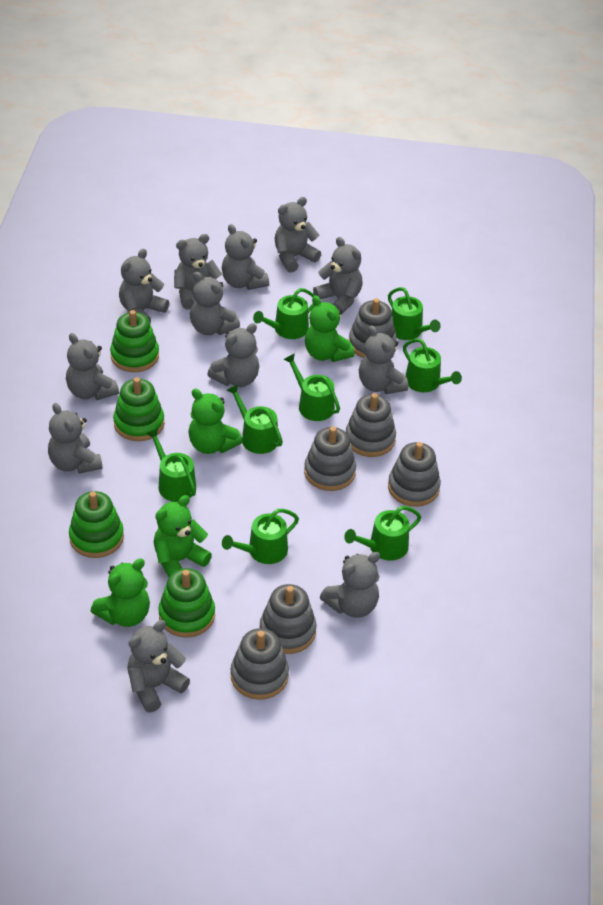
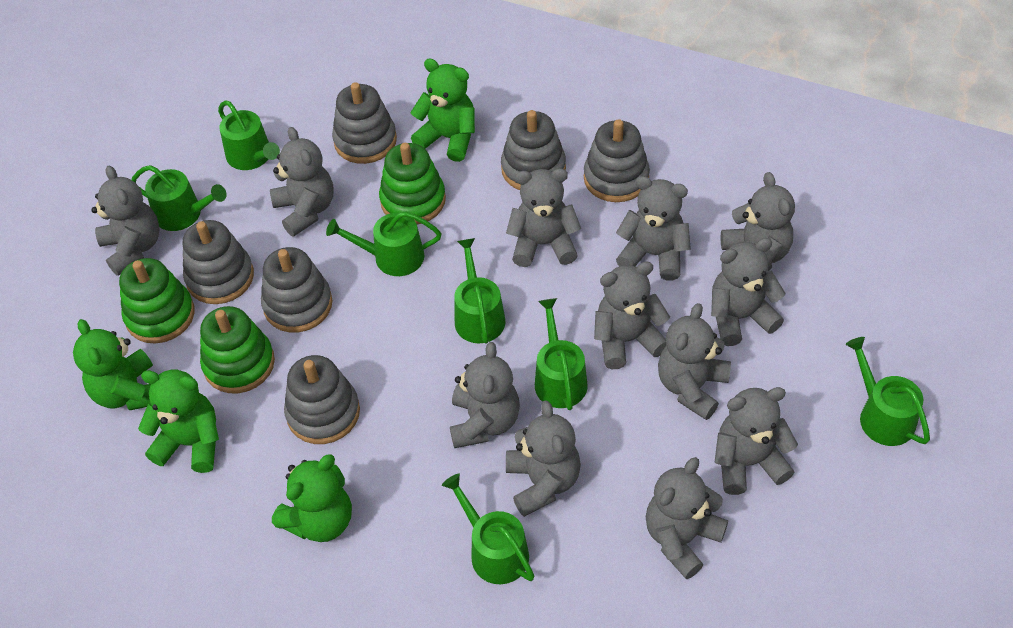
green stacking toy: [69,491,124,558] [110,310,159,372] [113,377,164,441] [158,568,215,638] = 4 -> [119,258,194,344] [200,306,275,393] [379,143,446,224] = 3
green watering can: [146,428,196,502] [222,509,299,564] [227,384,283,454] [253,288,315,339] [283,353,340,421] [344,506,421,561] [388,287,441,340] [403,338,462,392] = 8 -> [132,165,227,231] [218,100,280,170] [326,211,441,276] [442,474,534,584] [454,238,506,344] [535,298,588,410] [846,337,930,446] = 7

